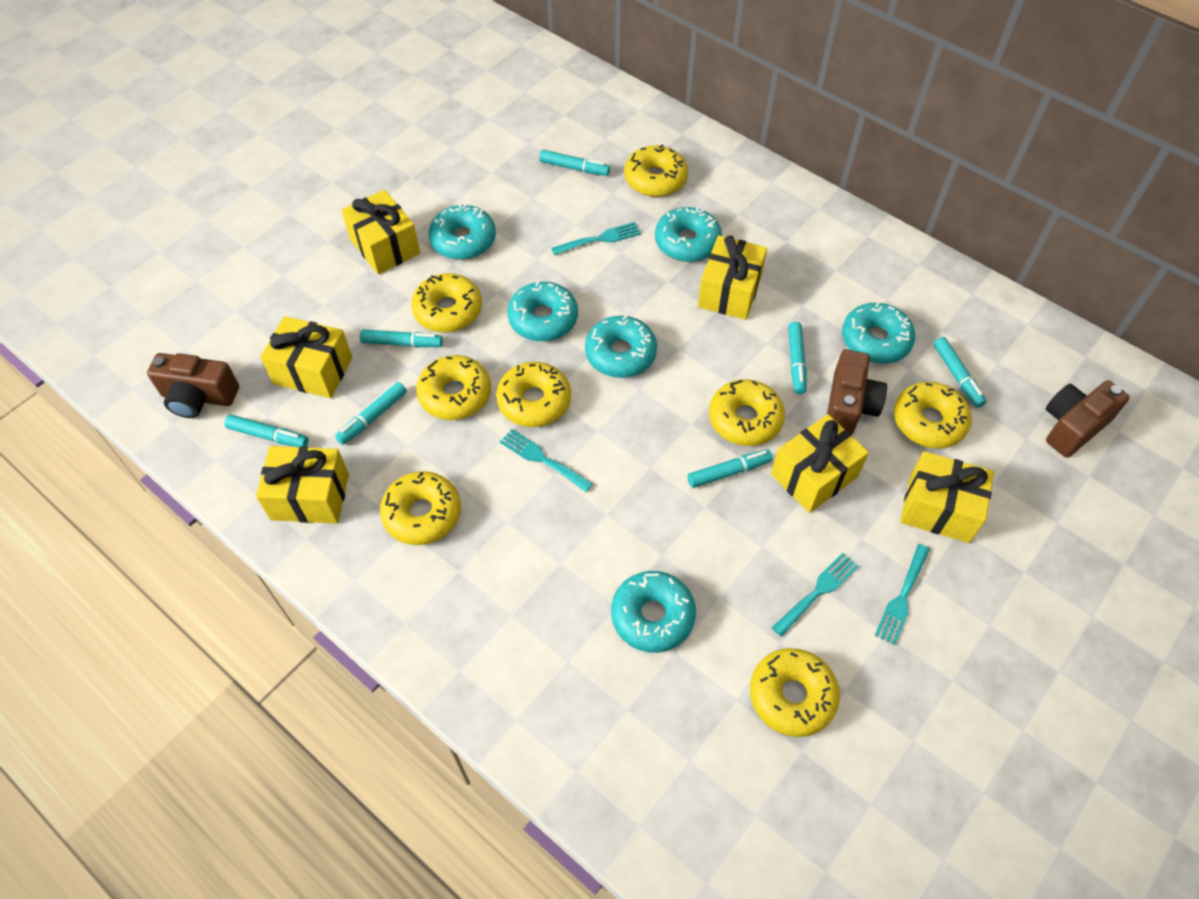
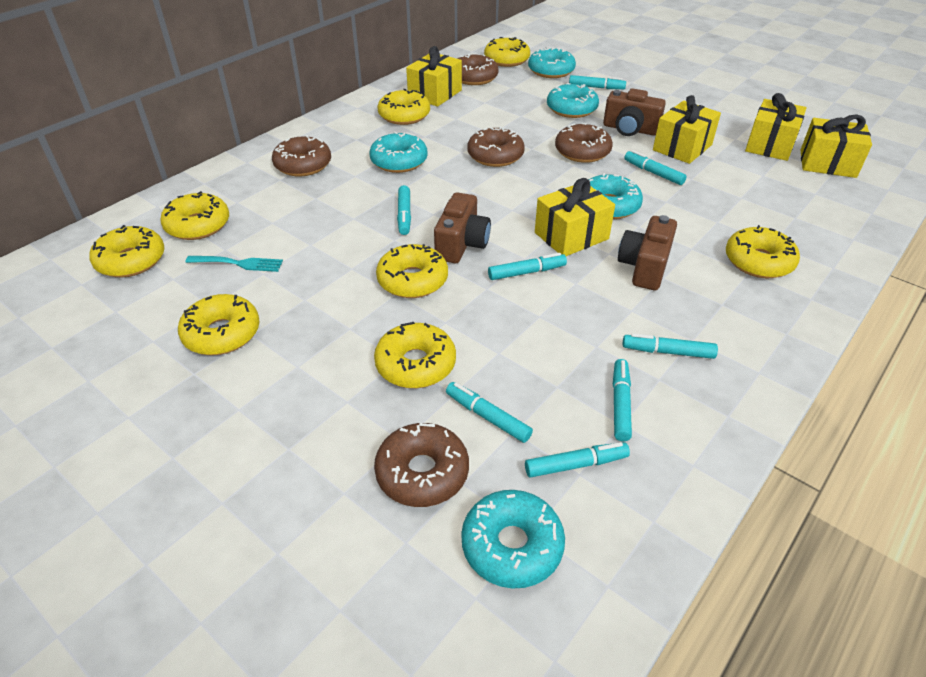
brown donut: none = 0 -> [272,135,331,177] [374,423,469,507] [457,53,499,85] [467,126,525,167] [555,123,613,163] = 5
turquoise donut: [429,204,496,260] [507,281,578,341] [585,316,657,378] [611,571,696,653] [655,207,722,262] [842,302,915,364] = 6 -> [370,132,428,173] [461,490,565,588] [528,47,576,78] [547,83,599,118] [589,173,643,219] = 5
turquoise fork: [500,429,593,492] [551,222,641,255] [772,553,859,637] [875,544,930,645] = 4 -> [185,256,283,272] = 1
turquoise marker: [225,415,308,447] [335,382,407,445] [360,329,443,347] [539,150,610,176] [688,449,773,488] [788,322,807,394] [933,337,986,408] = 7 -> [397,185,411,235] [446,382,533,443] [488,253,567,280] [525,442,630,478] [569,75,626,89] [613,359,632,441] [623,333,718,359] [624,150,687,185] = 8
yellow gift: [256,446,349,524] [260,316,352,398] [341,189,420,274] [698,235,767,320] [771,414,869,513] [900,451,994,543] = 6 -> [406,46,462,107] [535,178,615,256] [653,95,721,164] [745,93,807,161] [801,115,872,178] = 5

